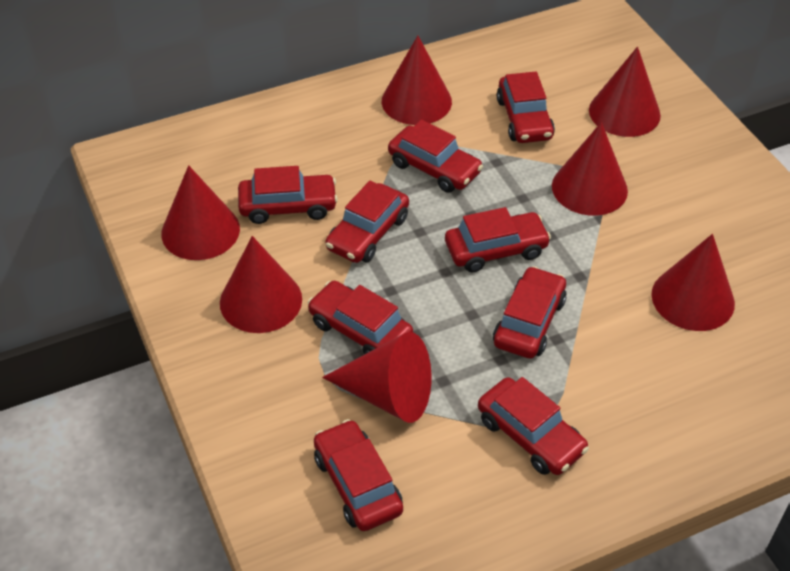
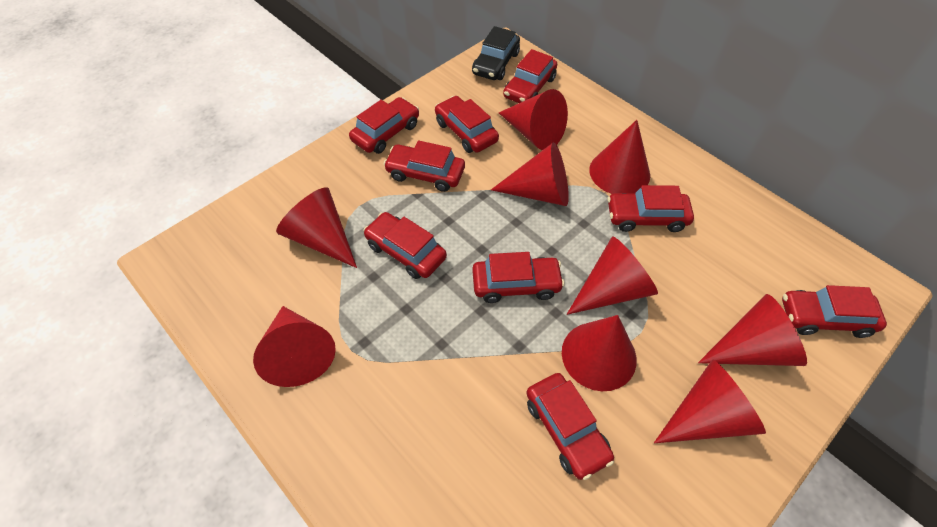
black car: none = 0 -> [472,26,520,80] = 1
red cone: [161,165,240,260] [220,236,302,333] [322,332,431,423] [382,36,452,125] [552,122,628,216] [589,47,661,137] [651,234,735,331] = 7 -> [253,306,336,387] [276,187,357,268] [491,142,569,206] [499,89,568,150] [562,315,637,391] [567,237,658,315] [589,120,650,194] [654,360,766,443] [698,294,807,366] = 9

